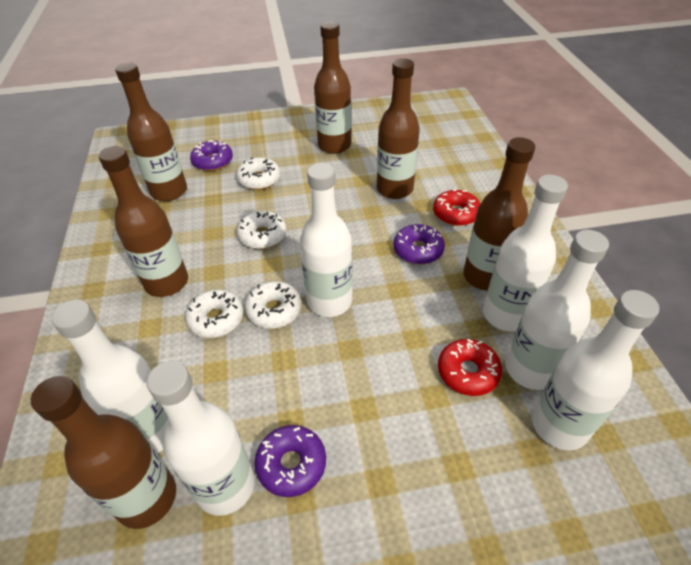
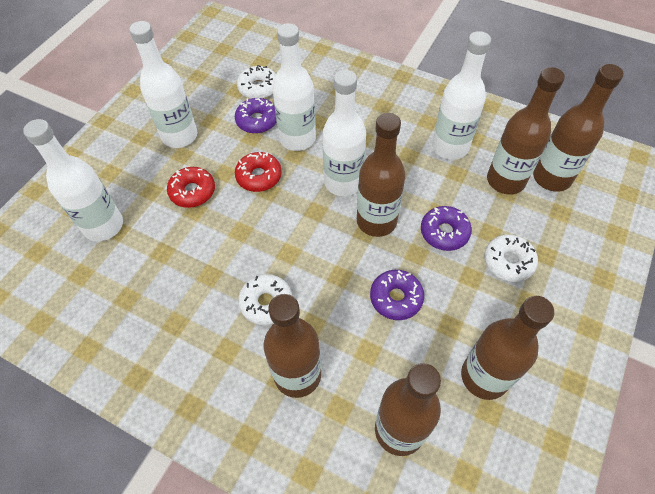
white bottle: [51,300,169,453] [147,361,255,516] [300,163,353,317] [483,175,568,332] [505,230,609,390] [532,290,659,451] = 6 -> [23,119,123,241] [129,21,197,148] [272,23,316,151] [323,70,366,196] [432,31,491,160] = 5
white donut: [185,289,243,338] [236,157,280,190] [237,211,286,249] [245,281,301,329] = 4 -> [237,65,276,99] [238,274,292,325] [484,234,538,282] = 3

